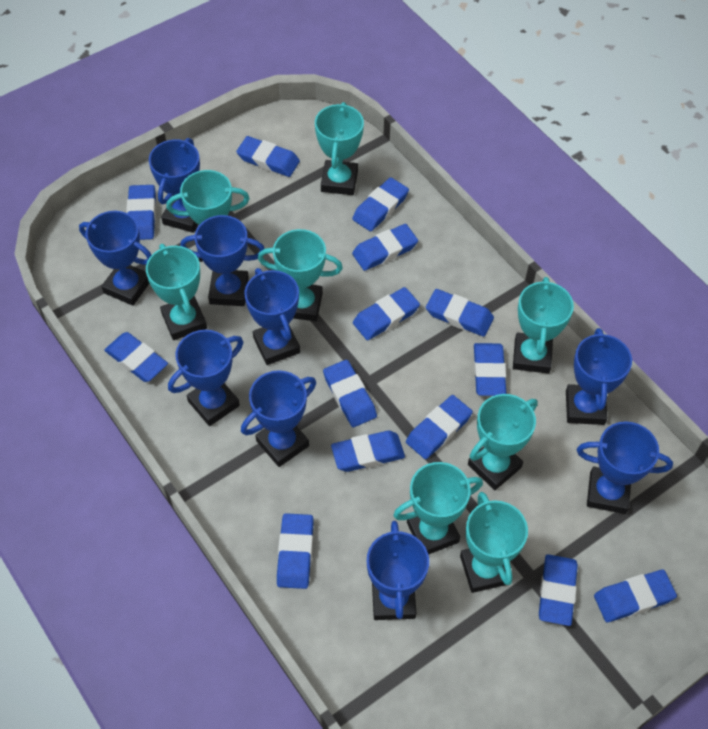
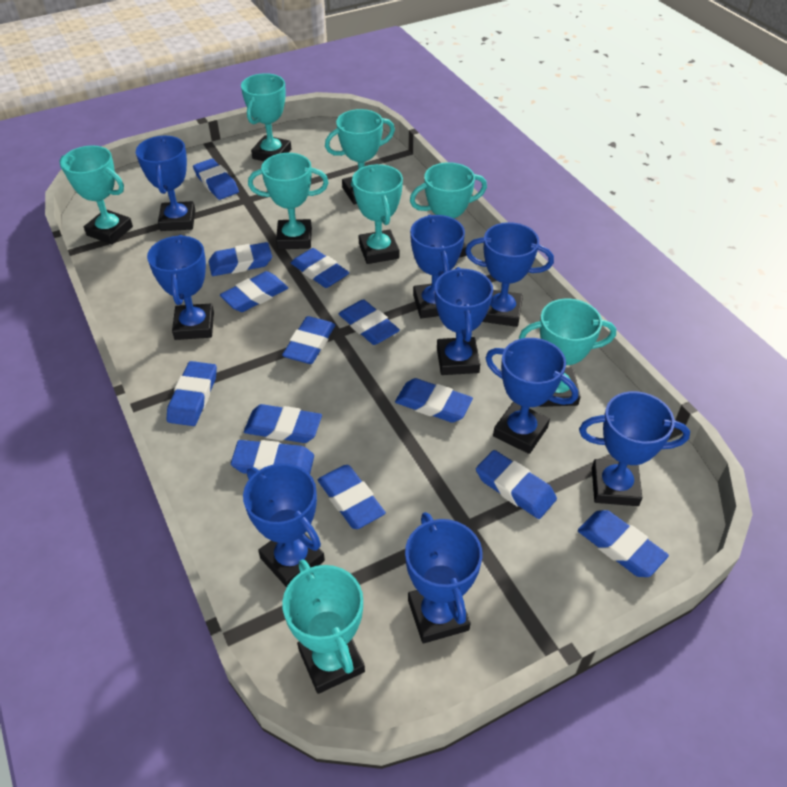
blue eraser: [104,332,168,382] [126,185,156,240] [236,136,300,177] [277,513,314,589] [323,360,377,427] [331,431,405,472] [352,177,409,231] [352,224,418,271] [353,287,420,340] [406,395,473,459] [426,289,494,337] [474,343,507,396] [539,554,578,626] [594,569,677,622] = 14 -> [167,361,217,426] [193,159,239,200] [209,242,272,276] [220,271,288,312] [231,440,314,474] [244,404,322,443] [282,316,335,364] [291,248,349,288] [318,465,386,529] [339,299,400,345] [395,378,473,423] [476,450,557,519] [578,510,669,577] = 13

